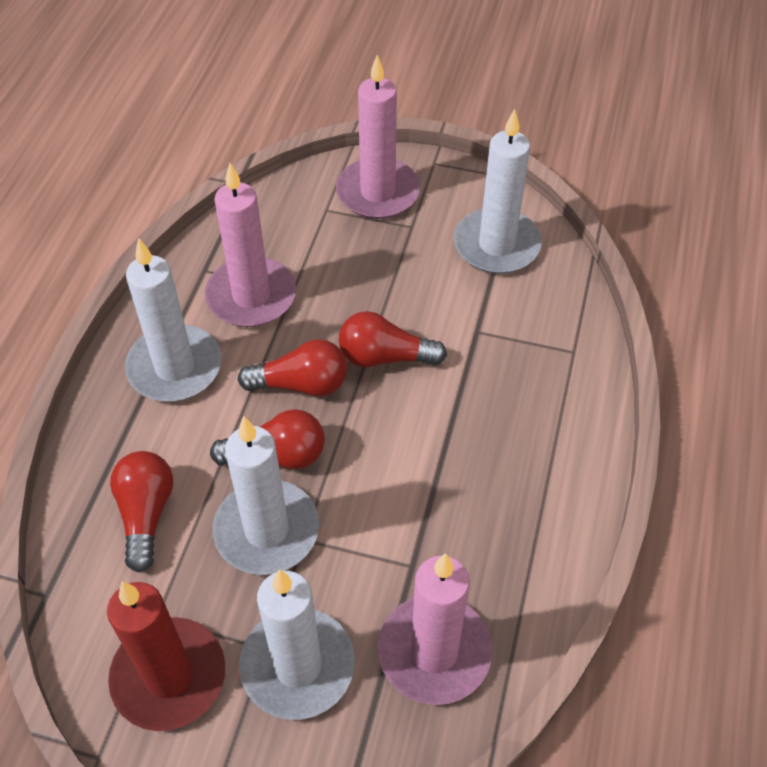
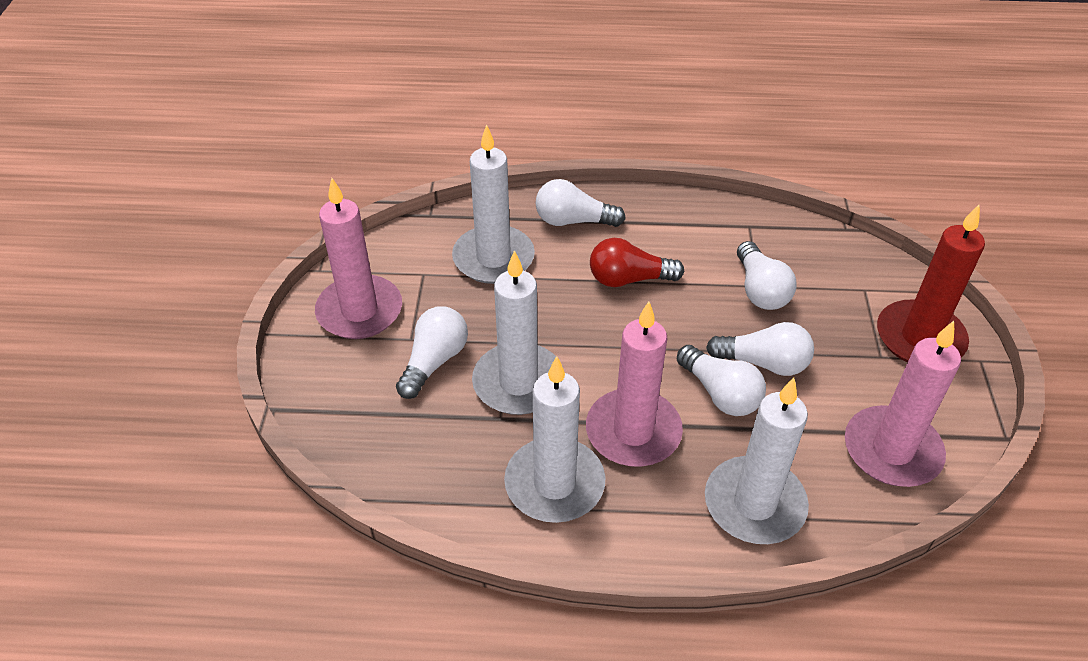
red light bulb: [110,451,173,572] [210,409,325,469] [238,339,347,396] [339,311,447,367] = 4 -> [590,238,684,287] = 1
white light bulb: none = 0 -> [396,306,468,399] [536,179,626,227] [677,345,766,416] [706,322,814,376] [737,241,797,310] = 5

